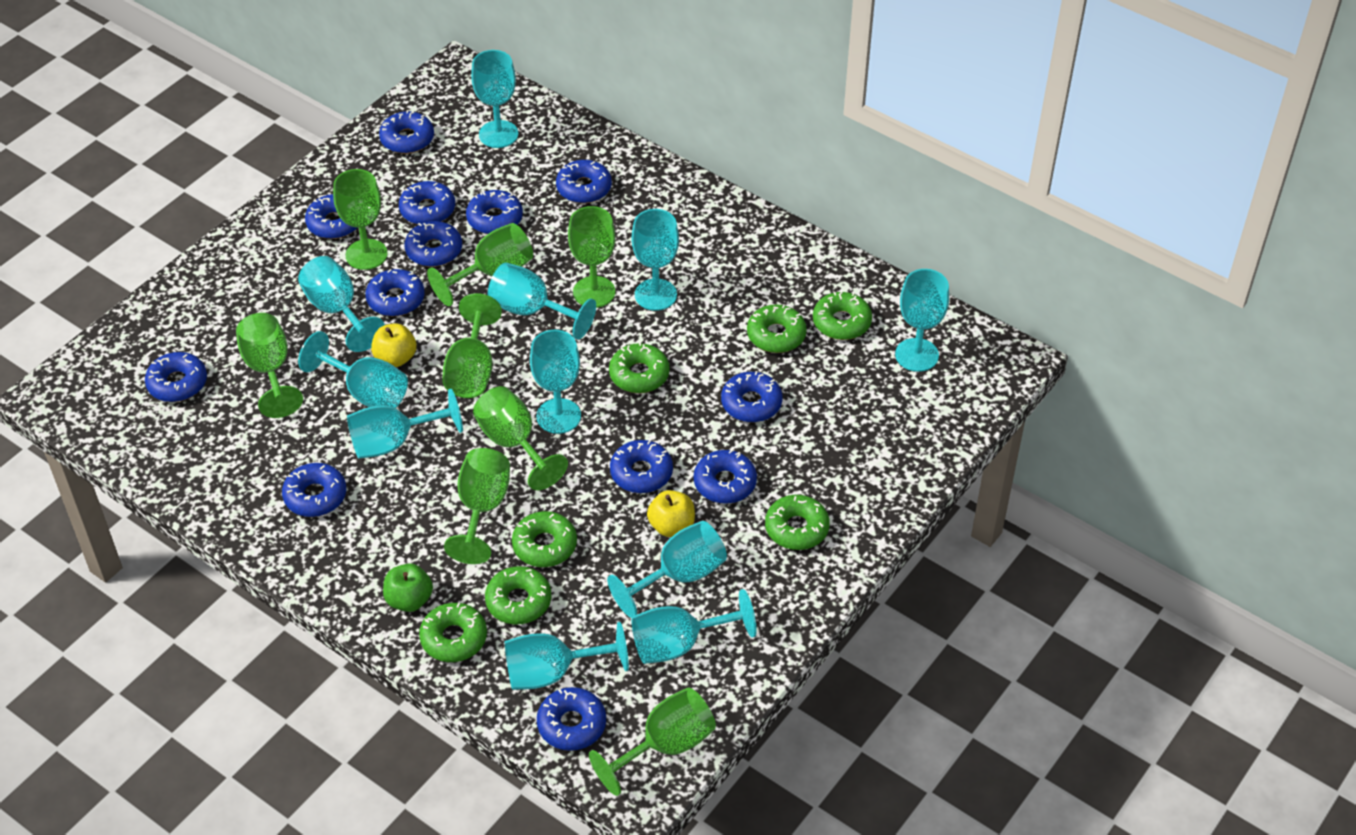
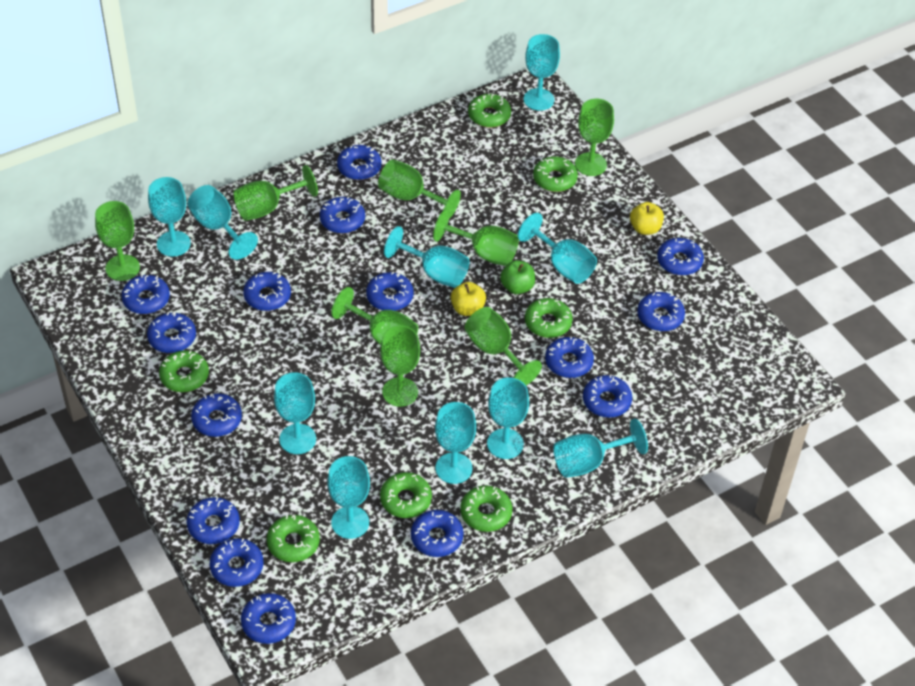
blue donut: [145,352,207,402] [282,463,347,517] [305,194,357,239] [365,269,425,316] [379,110,434,154] [399,181,455,224] [405,221,462,267] [466,190,523,234] [537,687,606,751] [556,160,612,203] [610,440,673,493] [694,450,757,504] [721,371,782,422] = 13 -> [121,275,170,314] [147,312,196,353] [187,497,240,544] [191,393,242,437] [210,538,263,587] [241,593,296,644] [243,272,291,311] [320,197,365,234] [337,145,382,180] [366,272,414,311] [411,510,464,557] [545,336,594,378] [583,375,632,418] [637,292,685,331] [657,238,704,276] = 15
turquoise goblet: [298,256,385,352] [298,331,408,408] [347,389,463,459] [471,50,518,148] [488,263,596,340] [505,622,629,690] [530,330,581,434] [607,521,727,618] [632,209,679,311] [632,589,757,664] [895,269,949,372] = 11 -> [148,177,191,257] [187,185,258,260] [274,372,316,454] [327,456,370,539] [384,226,469,288] [435,402,476,484] [487,377,529,459] [518,213,597,284] [524,34,560,111] [554,419,648,478] = 10

